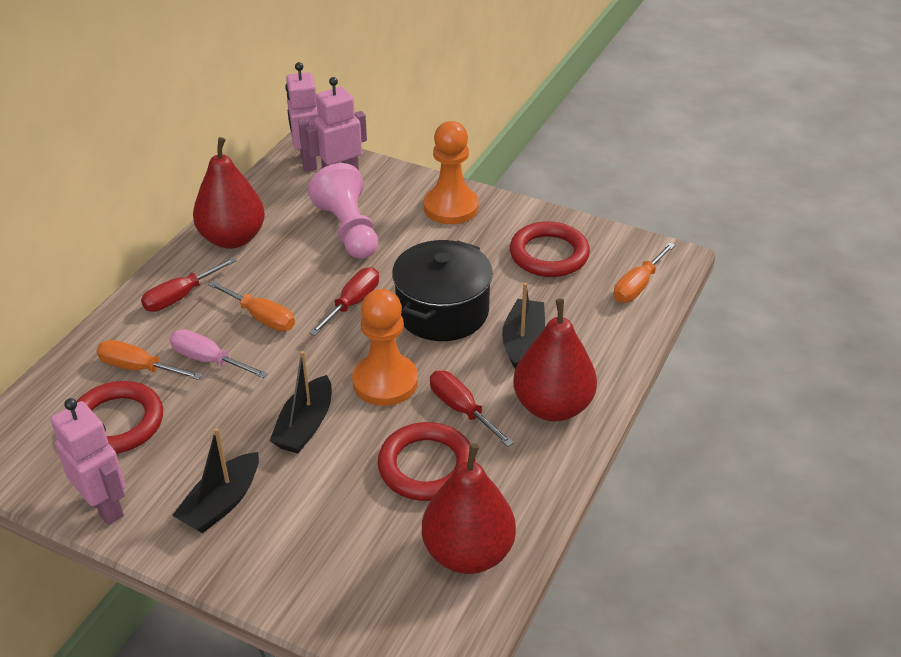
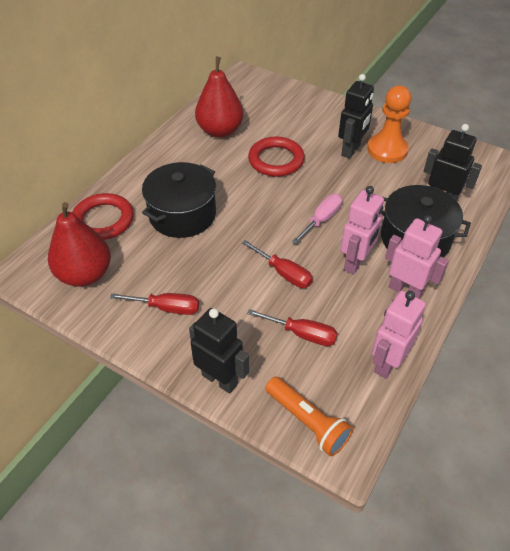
black boat: [172,428,259,533] [270,351,332,453] [502,283,545,369] = 3 -> none = 0
black pot: [392,240,493,341] = 1 -> [142,162,216,238] [381,185,471,258] = 2
black robot: none = 0 -> [189,308,249,394] [338,74,374,159] [424,124,482,201] = 3
orange flashlight: none = 0 -> [265,377,353,456] = 1
orange pawn: [352,289,418,406] [424,121,479,224] = 2 -> [367,86,411,163] = 1
orange screwdriver: [96,340,202,380] [208,281,295,331] [613,242,675,303] = 3 -> none = 0
pink pawn: [308,163,378,259] = 1 -> none = 0
red pear: [193,137,265,249] [422,443,516,574] [513,299,597,421] = 3 -> [48,202,111,287] [195,56,243,138] = 2
red ring: [76,381,163,454] [378,422,475,501] [510,221,590,277] = 3 -> [72,193,134,240] [248,136,305,177] = 2

